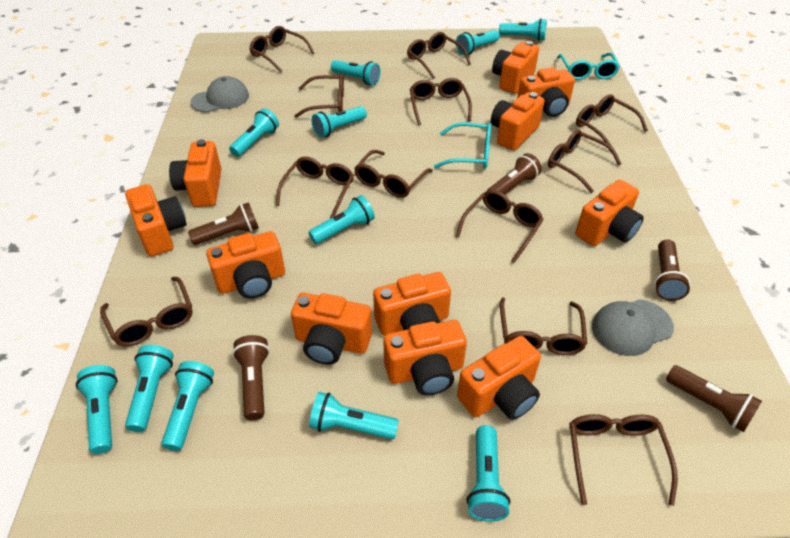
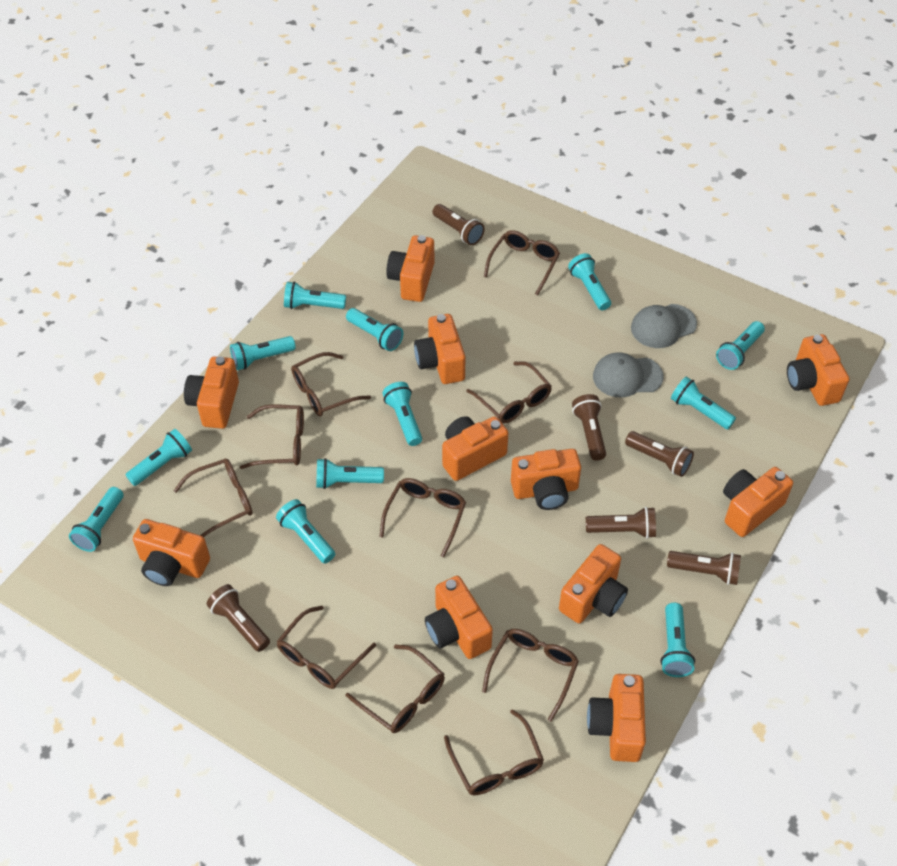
brown flashlight: [188,202,259,245] [232,335,270,420] [487,153,542,195] [654,239,690,301] [666,365,762,432] = 5 -> [207,584,270,652] [433,204,485,245] [572,394,606,461] [586,507,656,539] [625,431,694,477] [667,551,741,585] = 6
brown glasses: [100,277,193,346] [249,26,315,72] [276,156,354,219] [294,74,344,118] [354,150,433,198] [407,32,471,79] [410,78,472,125] [456,190,544,263] [500,297,587,355] [548,129,621,193] [569,414,678,506] [576,94,648,149] = 12 -> [174,459,252,537] [240,404,304,469] [276,606,376,689] [291,352,371,416] [346,644,445,733] [379,478,466,557] [444,709,544,795] [466,361,552,423] [482,629,579,722] [484,230,560,296] = 10
turquoise flashlight: [76,365,117,454] [125,345,174,432] [161,361,214,451] [229,108,279,157] [308,195,375,244] [309,392,399,439] [312,106,367,138] [331,60,380,85] [456,30,500,55] [467,425,510,522] [499,18,547,41] = 11 -> [69,487,124,552] [126,429,192,486] [230,336,296,370] [276,499,335,563] [284,281,346,309] [316,458,384,489] [346,308,403,351] [382,382,422,446] [568,253,611,310] [660,603,695,677] [671,377,736,429] [716,321,765,370] = 12
turquoise glasses: [434,122,491,169] [557,53,620,80] = 2 -> none = 0

